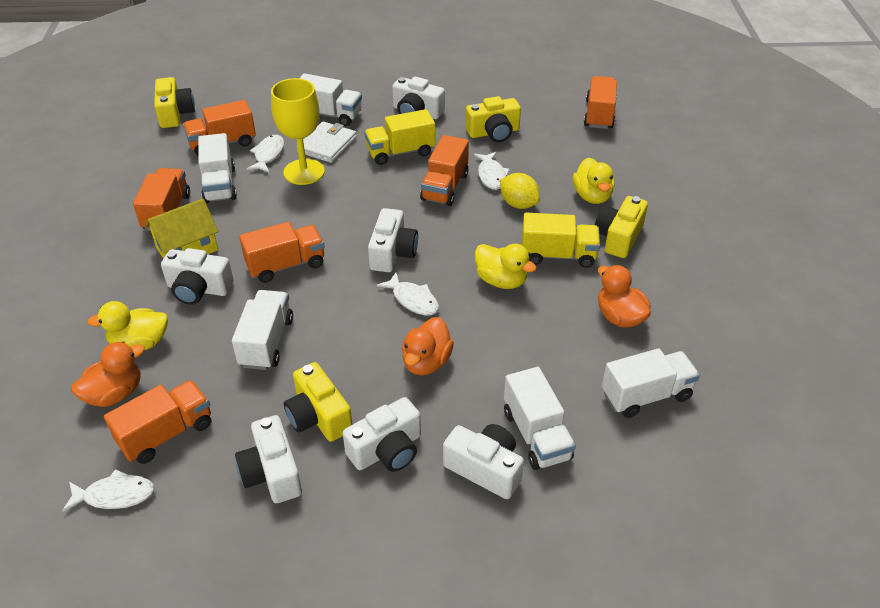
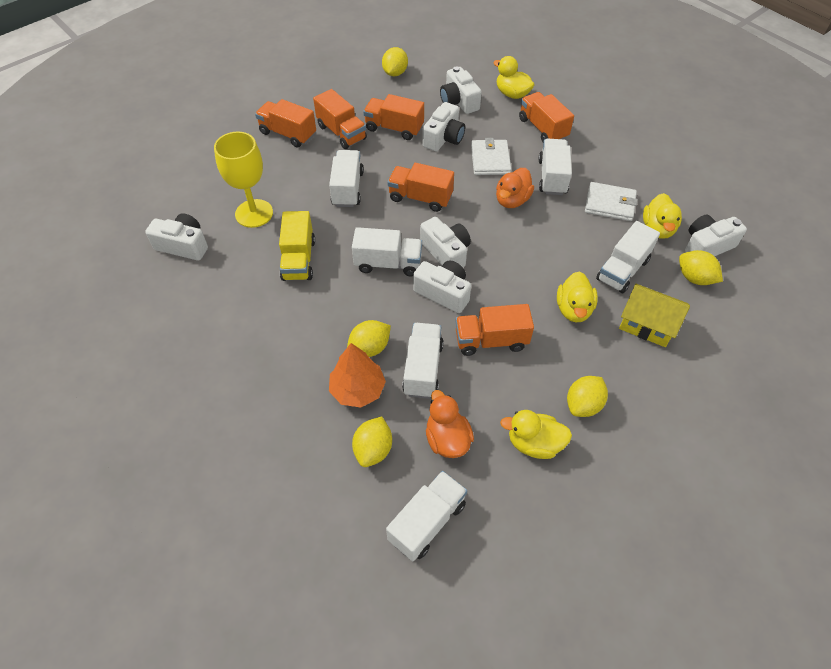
orange duck: [71,342,145,407] [402,317,454,375] [598,265,651,328] = 3 -> [426,390,474,458] [496,168,534,208] = 2
orange tree: none = 0 -> [329,343,386,408] = 1
white fish: [62,469,155,512] [247,135,284,172] [376,272,439,316] [474,152,510,190] = 4 -> none = 0
white truck: [198,133,237,203] [232,290,293,370] [299,73,362,126] [504,367,576,470] [602,348,700,418] = 5 -> [329,150,364,207] [352,227,422,276] [386,471,467,561] [402,323,444,399] [538,139,572,195] [596,221,660,293] = 6
white wallet: [297,121,357,163] = 1 -> [471,138,512,175] [585,182,638,221] = 2
yellow camera: [154,77,195,128] [284,362,352,442] [466,96,521,142] [595,196,648,258] = 4 -> none = 0
yellow duck: [87,301,168,350] [475,244,537,289] [573,158,614,204] = 3 -> [493,56,534,99] [500,410,572,459] [557,272,598,322] [643,193,682,239] = 4
yellow lemon: [500,173,540,209] = 1 -> [347,320,391,357] [352,417,392,467] [382,47,408,76] [567,376,608,417] [679,250,723,285] = 5
yellow truck: [364,109,435,165] [522,213,600,268] = 2 -> [279,211,315,281] = 1

